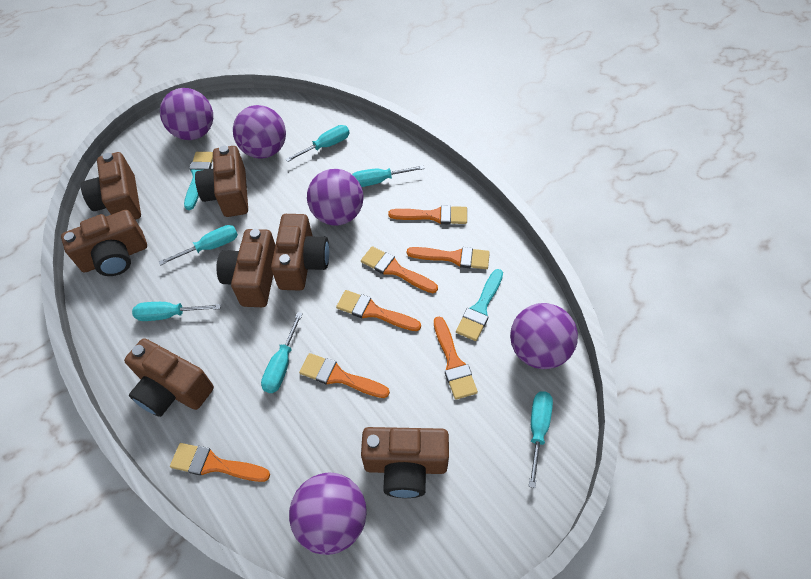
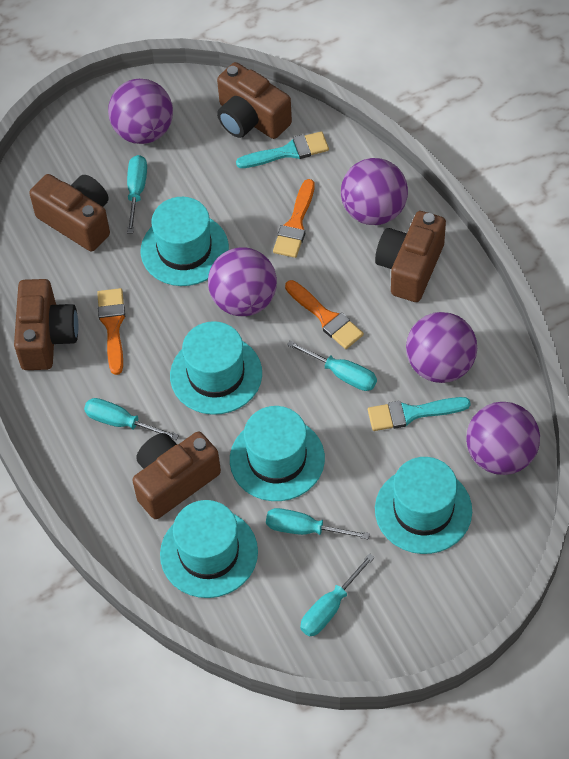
brown camera: [61,210,147,276] [81,152,141,220] [124,338,214,417] [195,145,248,217] [216,229,275,307] [271,214,329,291] [361,427,449,498] = 7 -> [14,279,78,370] [29,174,110,252] [132,432,221,519] [217,62,292,139] [375,211,446,302] = 5
orange brush: [170,443,270,482] [299,353,390,398] [336,290,421,331] [361,246,438,293] [388,205,467,224] [407,247,490,269] [434,316,478,400] = 7 -> [97,288,125,375] [273,179,315,258] [285,280,364,349] = 3
turquoise hat: none = 0 -> [141,197,229,286] [160,500,258,598] [170,321,262,415] [230,406,325,501] [375,457,472,554] = 5
turquoise screwdriver: [132,302,221,321] [159,225,238,266] [261,312,303,393] [285,125,349,162] [352,165,425,187] [529,391,553,488] = 6 -> [84,398,179,440] [127,155,147,234] [266,508,370,540] [287,341,377,391] [300,553,375,636] = 5

